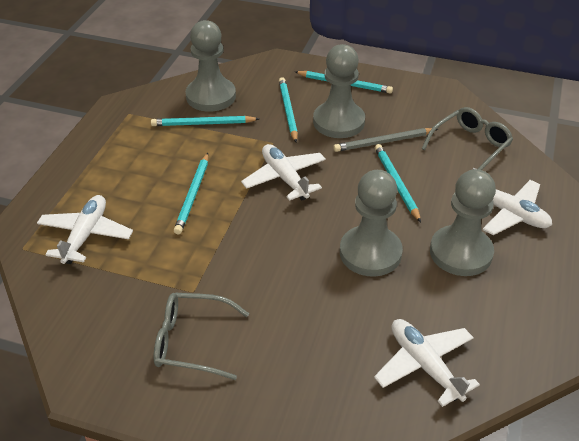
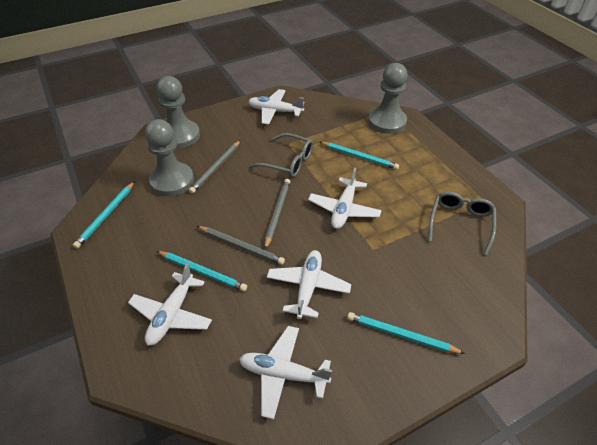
grey pawn: [186,20,236,112] [313,44,365,138] [340,170,403,277] [430,169,496,276] = 4 -> [145,119,194,196] [157,76,200,149] [368,63,408,134] = 3
grey pencil: [333,128,438,152] = 1 -> [189,140,241,194] [197,226,285,265] [265,179,290,249] = 3
turquoise pencil: [151,116,259,126] [174,153,209,234] [279,77,298,142] [295,71,393,94] [375,144,421,222] = 5 -> [73,181,135,249] [157,251,247,291] [320,142,399,170] [347,312,465,354] = 4
white plane: [37,195,133,264] [241,144,326,201] [374,319,480,407] [472,168,552,235] = 4 -> [128,263,212,346] [239,326,332,419] [248,89,304,125] [267,250,351,319] [308,168,382,229] = 5

